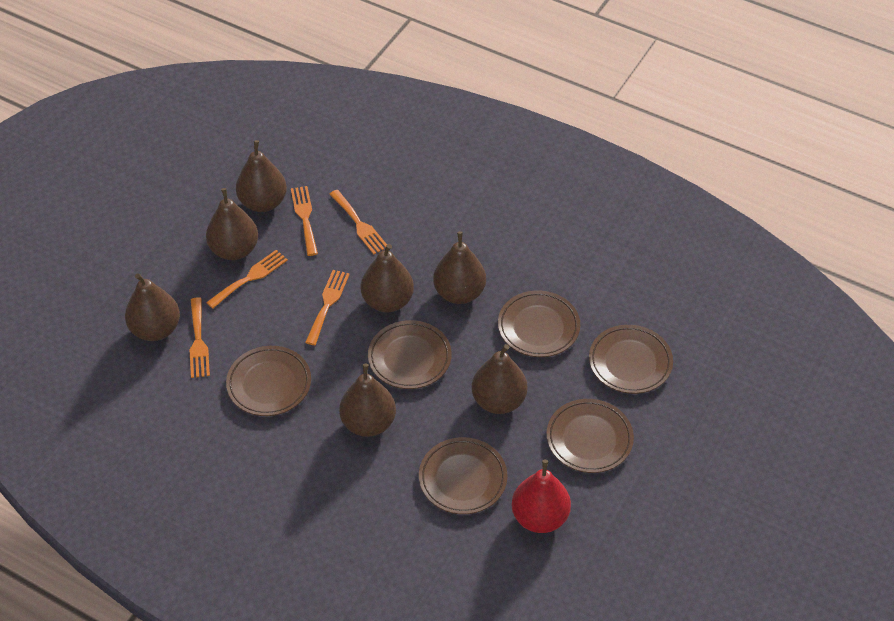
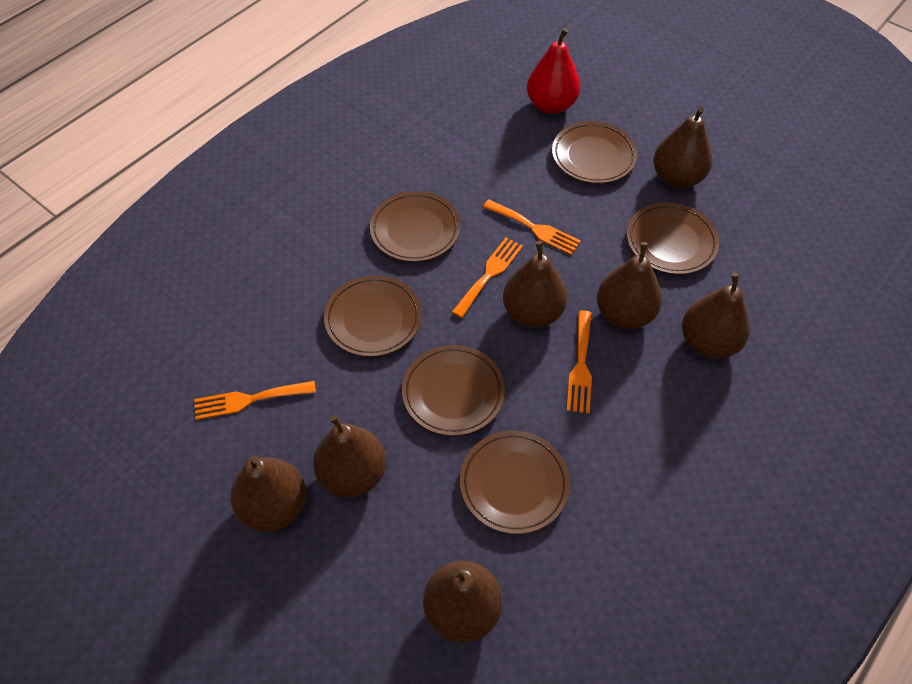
orange fork: [190,297,210,378] [206,250,288,309] [291,186,318,256] [305,270,350,345] [330,190,387,254] = 5 -> [194,381,316,420] [452,237,523,318] [483,199,581,255] [567,310,592,414] = 4

